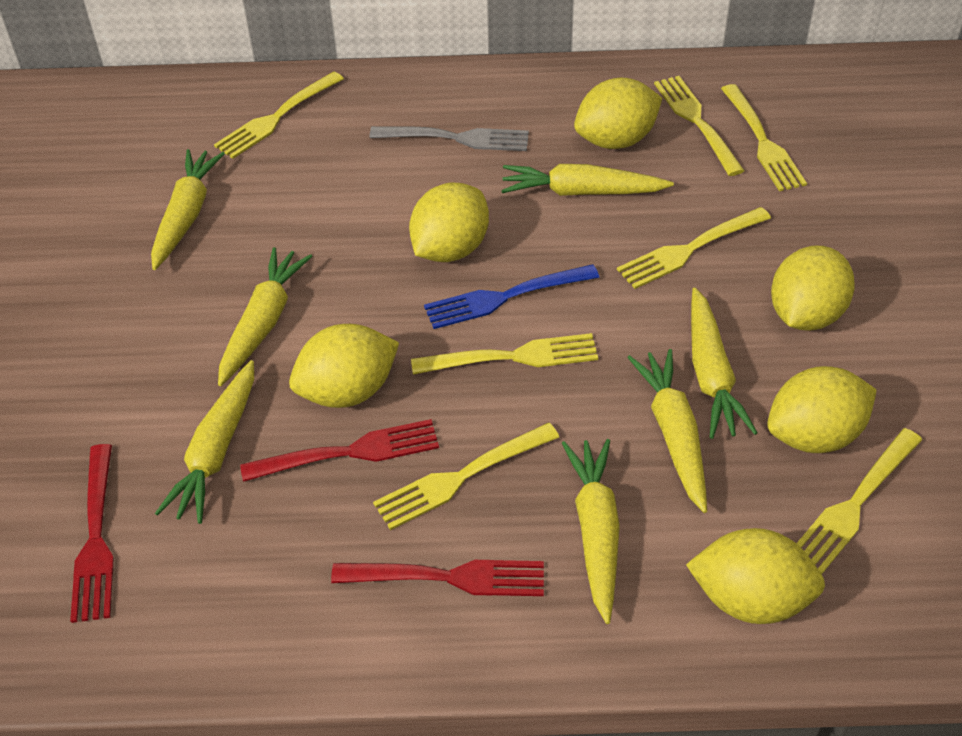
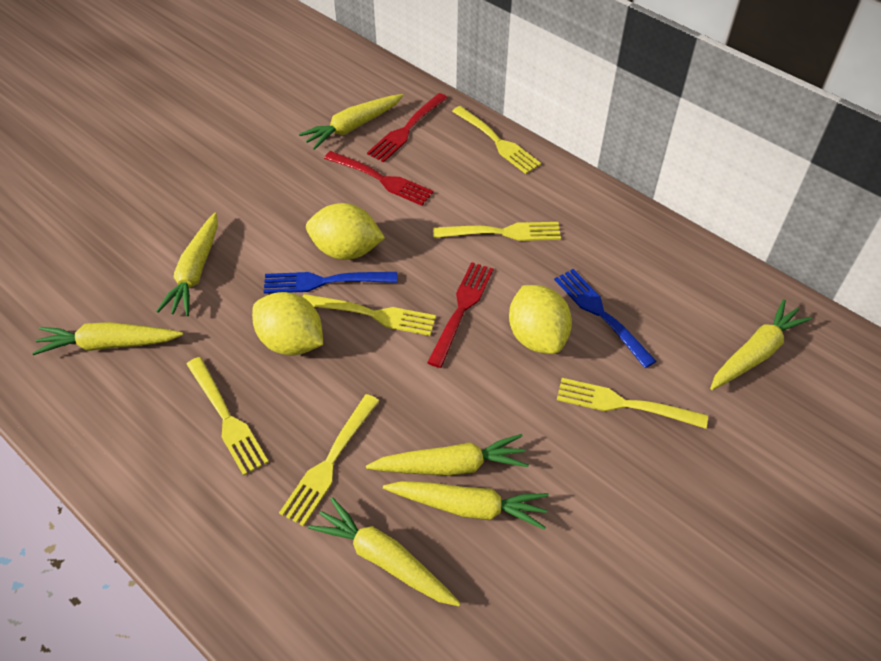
blue fork: [424,264,599,329] = 1 -> [264,272,397,294] [554,269,656,368] = 2
grey fork: [370,126,529,151] = 1 -> none = 0
yellow fork: [214,71,344,159] [373,423,559,530] [411,333,598,374] [617,207,771,289] [654,76,745,176] [721,84,807,191] [797,428,922,574] = 7 -> [186,357,269,476] [279,394,379,526] [302,294,436,336] [433,222,561,241] [452,106,541,174] [557,378,708,429] = 6
yellow lemon: [289,324,399,408] [409,182,489,262] [574,78,662,149] [686,528,825,624] [767,366,877,453] [771,246,855,331] = 6 -> [252,292,323,355] [306,203,385,260] [509,285,572,354] = 3

